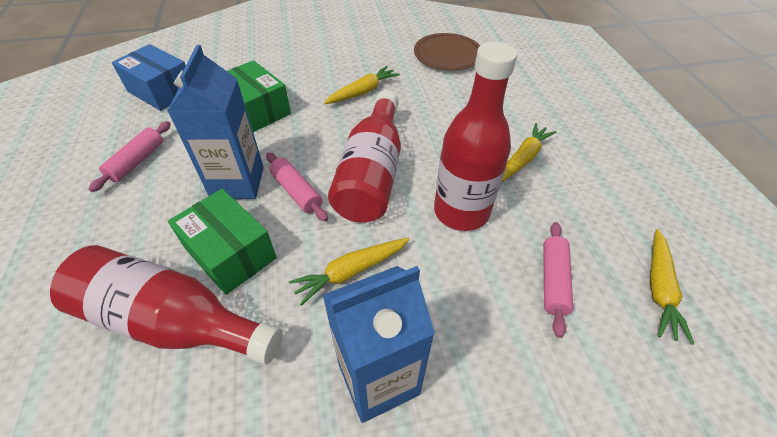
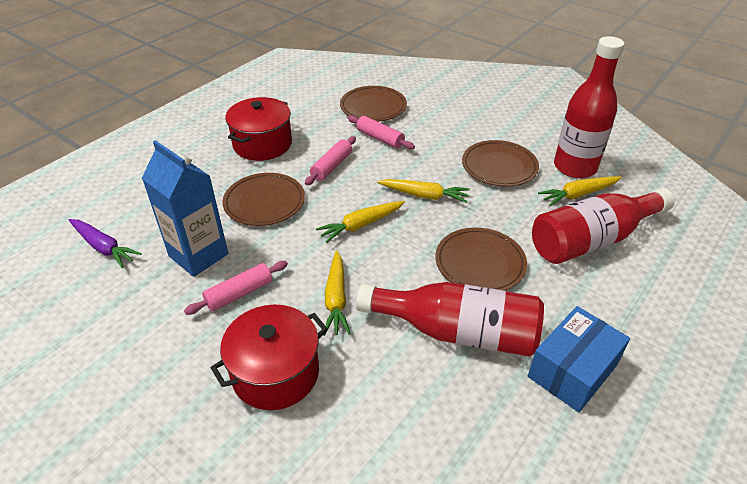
blue carton: [168,45,264,199] [323,266,435,423] = 2 -> [142,140,228,277] = 1
brown plate: [414,33,480,70] = 1 -> [222,173,305,226] [340,86,407,122] [435,228,527,291] [462,140,539,187] = 4
green box: [168,189,277,295] [227,60,291,132] = 2 -> none = 0
purple carrot: none = 0 -> [69,219,142,268] = 1
red pot: none = 0 -> [211,305,328,410] [225,97,292,161] = 2

